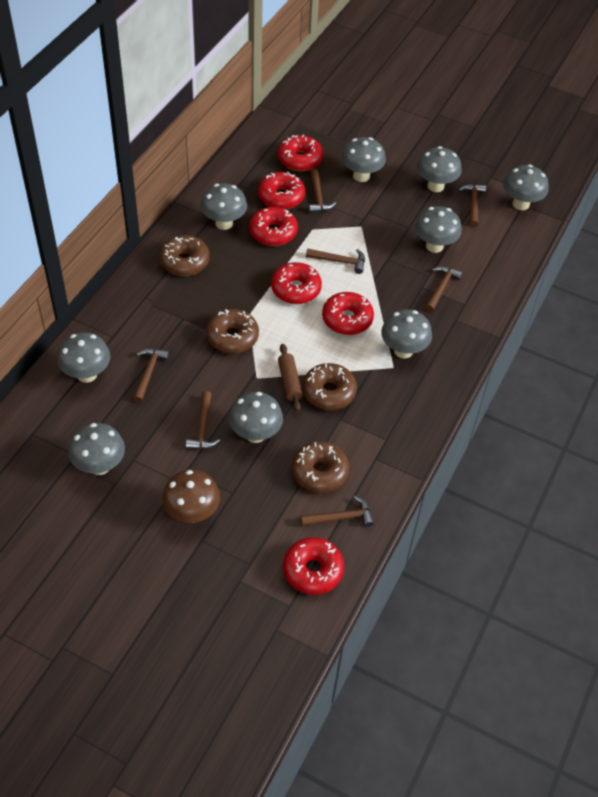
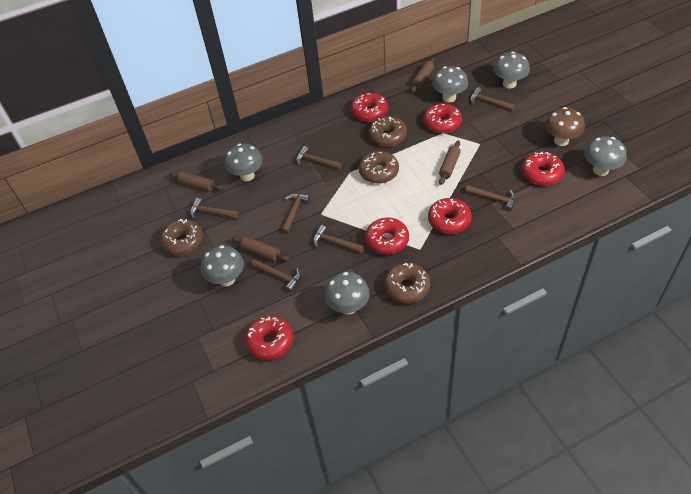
brown rolling pin: [278,344,303,412] = 1 -> [169,172,223,191] [231,236,290,262] [411,57,435,92] [439,141,461,185] = 4
grey mushroom: [57,332,110,383] [68,423,125,475] [201,183,247,230] [229,392,283,443] [341,137,386,182] [381,310,432,358] [415,206,462,253] [417,146,462,192] [503,164,549,210] = 9 -> [201,245,244,287] [225,144,263,181] [324,272,370,315] [432,66,468,102] [494,52,530,89] [585,136,627,176] = 6

